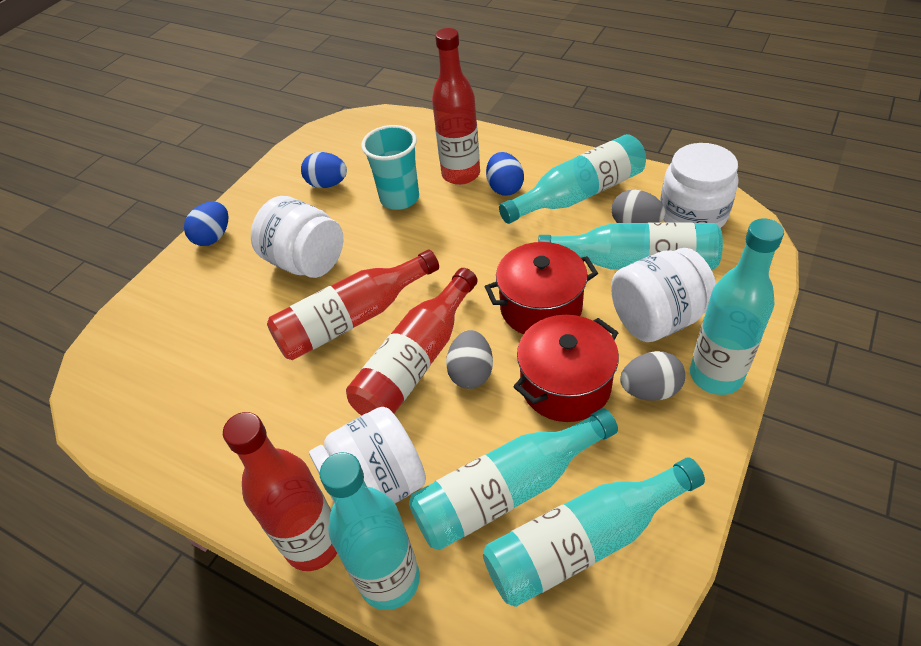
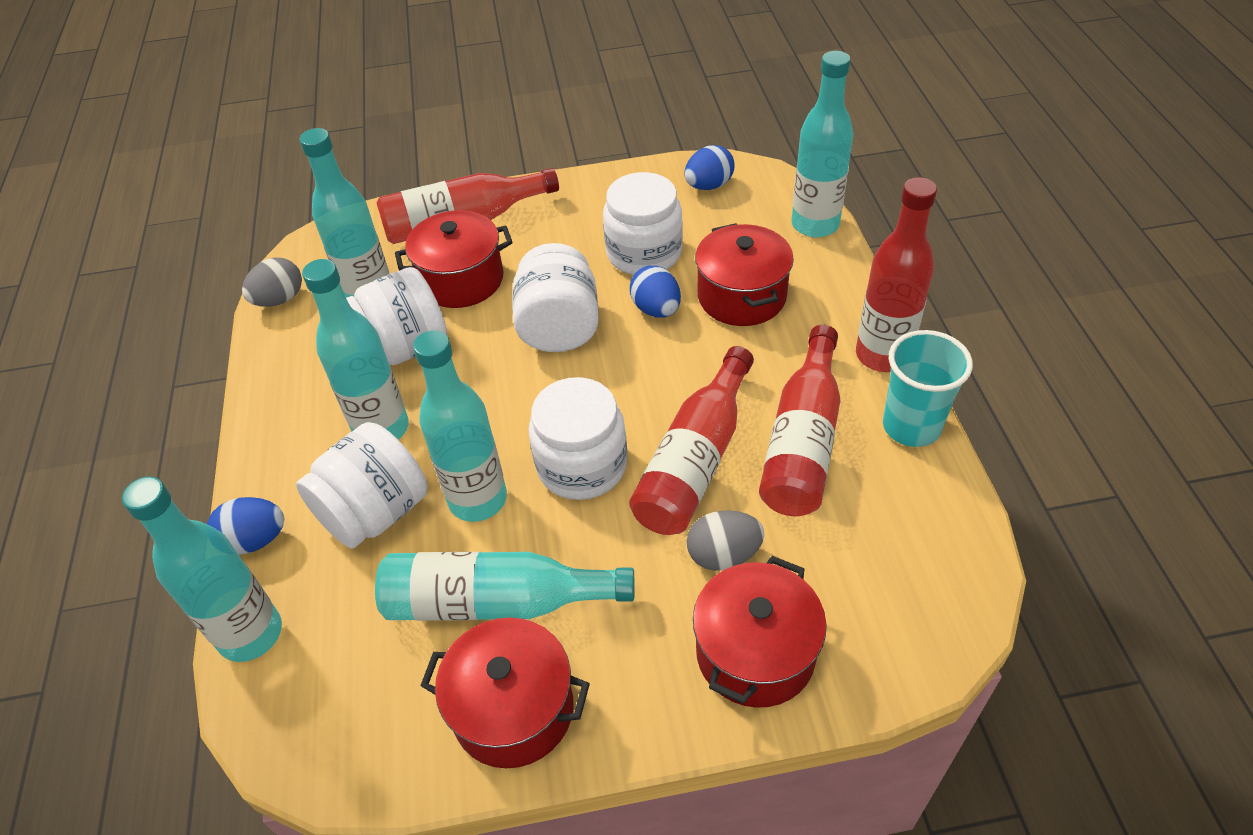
grey egg: [446,330,493,389] [611,190,666,223] [620,351,685,401] = 3 -> [242,257,302,307] [687,510,764,571] = 2
red pot: [485,242,598,334] [513,315,619,422] = 2 -> [395,210,513,308] [420,618,590,768] [693,556,827,708] [695,223,794,326] = 4
white jar: [251,196,343,278] [309,407,426,504] [611,248,716,342] [660,143,739,228] = 4 -> [296,422,428,549] [346,267,447,365] [512,243,599,352] [529,377,627,500] [603,172,683,275] = 5

